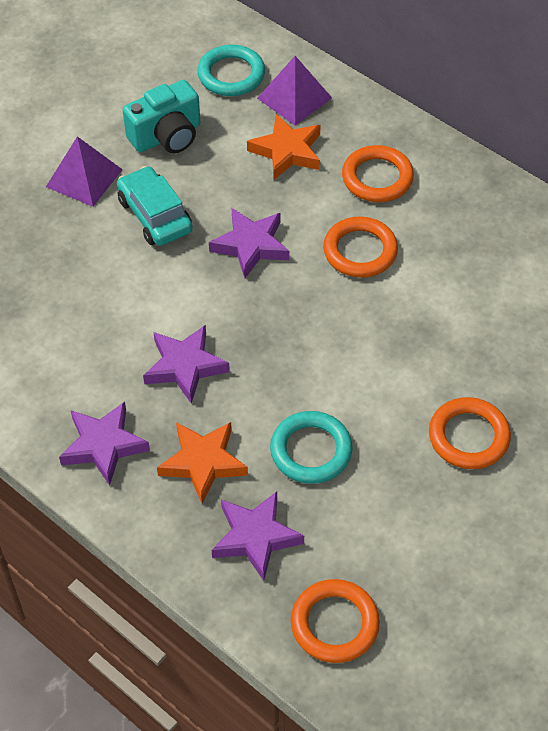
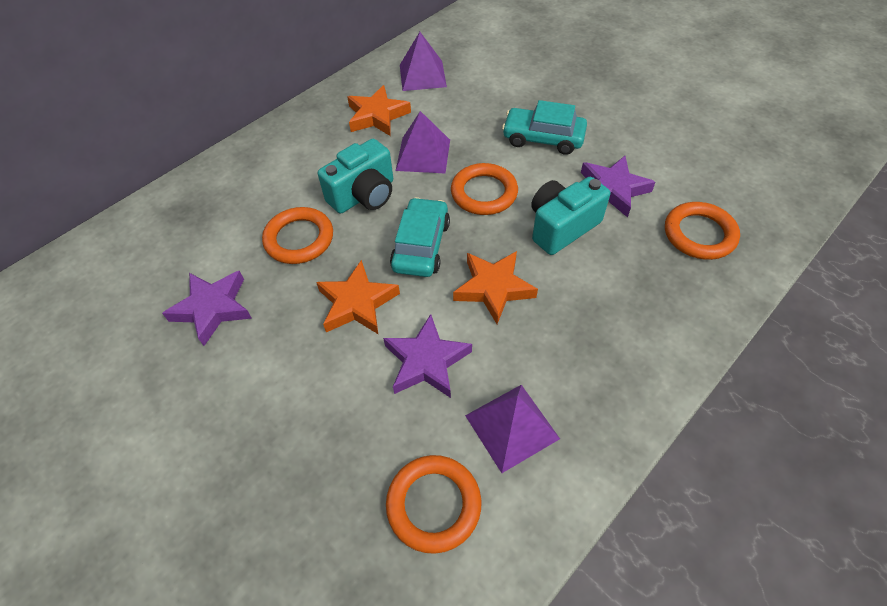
orange star: [157,422,248,504] [247,114,321,180] = 2 -> [316,260,400,334] [347,85,411,136] [453,251,538,324] = 3
purple pyramid: [46,136,123,207] [257,56,332,125] = 2 -> [396,111,450,173] [400,32,447,91] [465,385,560,473] = 3
purple star: [59,402,150,485] [143,325,230,404] [209,208,289,278] [212,492,304,581] = 4 -> [162,271,252,346] [383,314,472,398] [581,156,656,218] = 3
turquoise camera: [123,80,200,153] = 1 -> [318,139,393,214] [531,177,610,255] = 2
turquoise car: [117,166,193,246] = 1 -> [390,197,450,277] [502,100,587,155] = 2
turquoise ring: [197,45,265,96] [270,411,353,484] = 2 -> none = 0

